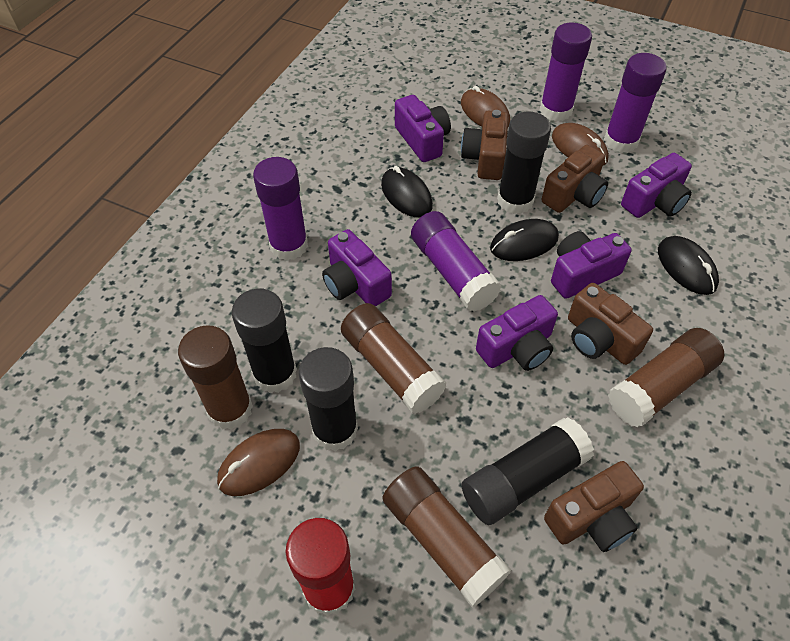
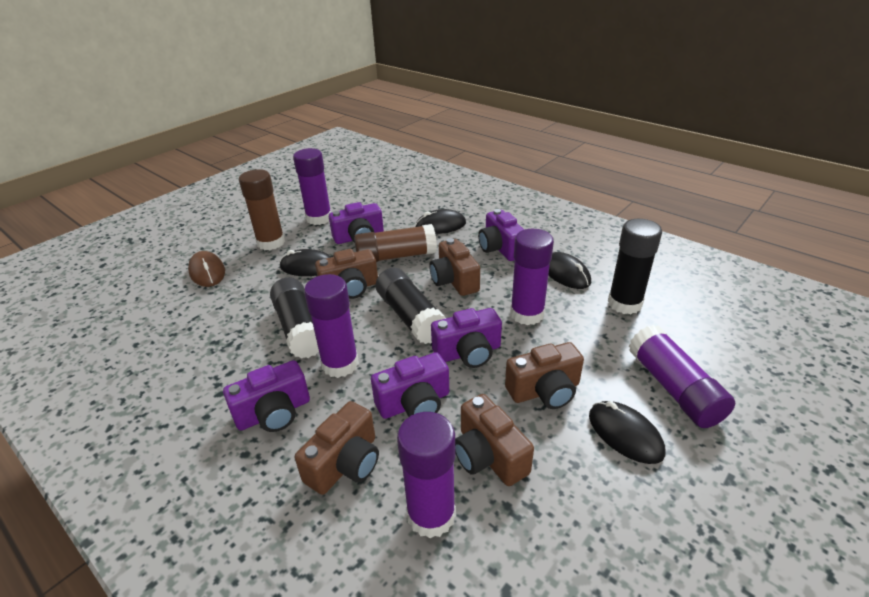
black glue stick: [232,288,297,393] [298,347,358,451] [461,417,594,525] [497,112,551,214] = 4 -> [270,277,319,359] [376,268,446,344] [608,219,662,314] = 3
black mouse: [381,166,433,217] [490,219,559,261] [658,236,719,295] = 3 -> [280,249,331,276] [415,209,466,234] [548,252,591,289] [589,401,665,464] = 4
brown camera: [461,110,508,180] [542,145,608,213] [544,461,644,552] [568,283,653,365] = 4 -> [295,401,379,495] [315,249,378,299] [429,238,480,296] [455,394,534,486] [505,342,584,409] = 5
brown glue stick: [178,325,253,430] [341,303,446,414] [383,466,511,608] [608,328,724,428] = 4 -> [239,169,285,250] [354,224,437,262] = 2
brown mouse: [217,429,300,496] [461,86,510,127] [552,123,609,166] = 3 -> [188,251,225,287] = 1
purple glue stick: [253,157,308,261] [411,211,501,312] [539,22,592,121] [604,53,667,153] = 4 -> [293,148,331,225] [304,274,359,378] [397,412,456,538] [510,229,554,325] [629,325,735,428] = 5
red glue stick: [286,518,355,616] = 1 -> none = 0

